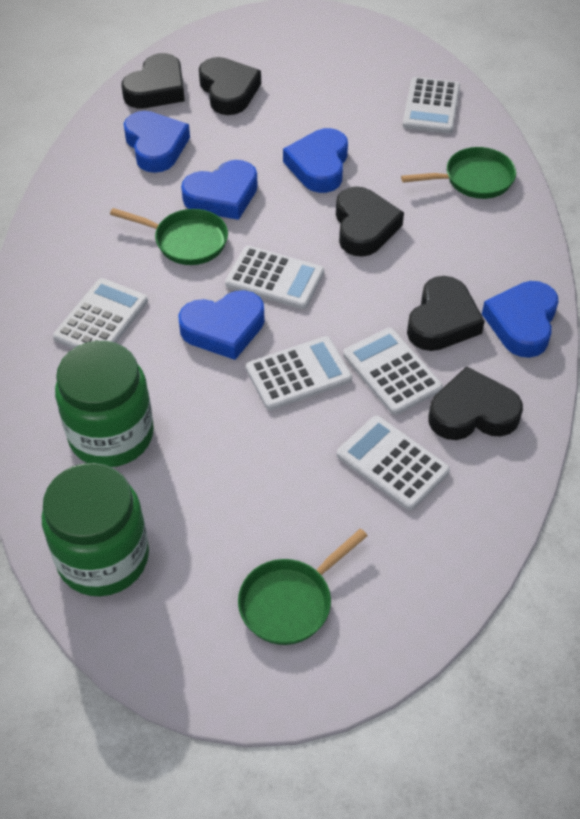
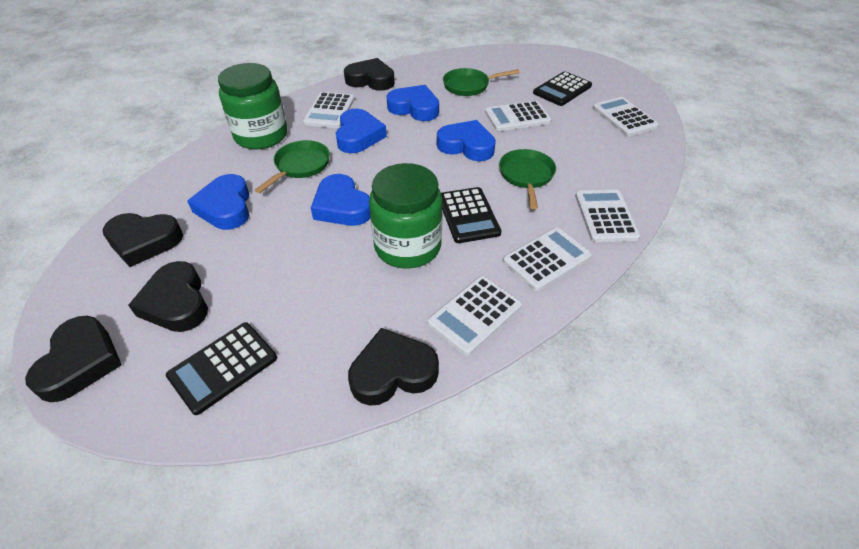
black calculator: none = 0 -> [166,322,277,415] [441,187,501,243] [533,71,592,106] = 3

